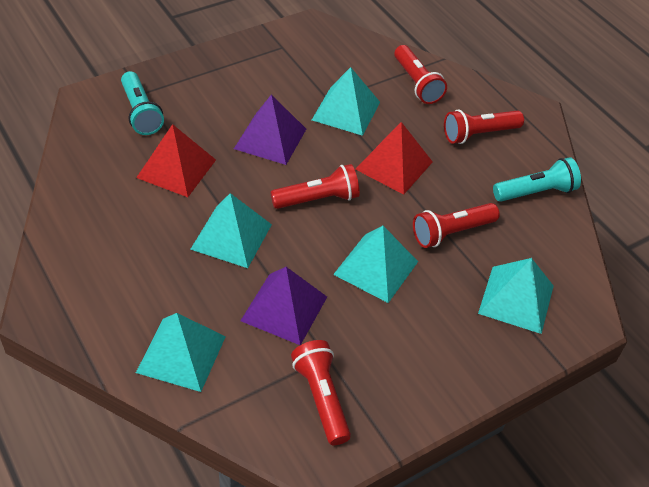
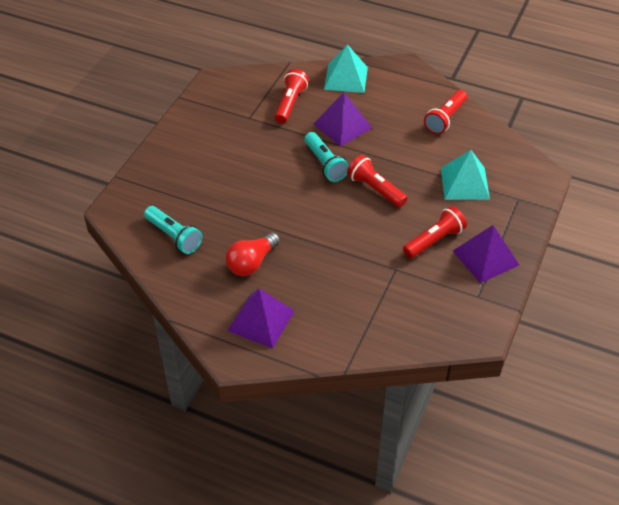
purple pyramid: [234,95,306,165] [240,267,327,345] = 2 -> [227,288,294,348] [314,92,372,146] [453,225,519,283] = 3
red flashlight: [270,164,360,209] [291,340,351,445] [394,45,447,104] [413,203,500,248] [444,109,524,144] = 5 -> [274,69,309,124] [347,155,407,208] [403,206,467,259] [424,90,467,134] = 4
red light bulb: none = 0 -> [225,232,280,276] = 1
red pyramid: [136,124,216,197] [355,122,433,195] = 2 -> none = 0
turquoise pyramid: [136,313,226,392] [190,193,272,268] [312,67,380,136] [333,226,418,303] [478,258,554,334] = 5 -> [324,44,368,93] [441,150,490,200] = 2

